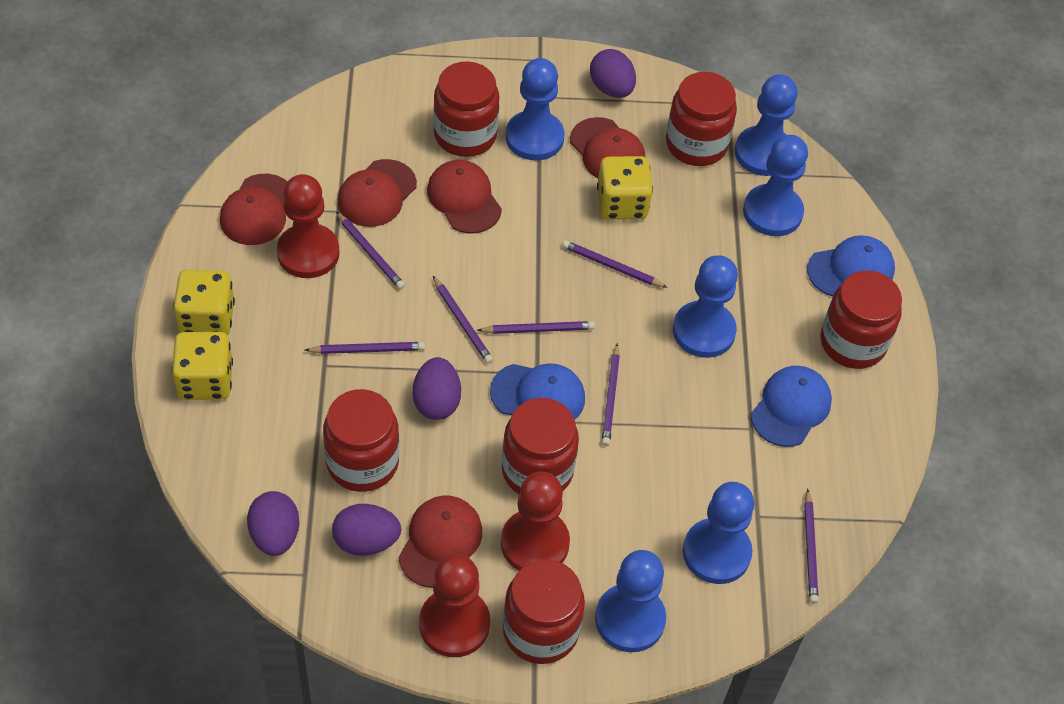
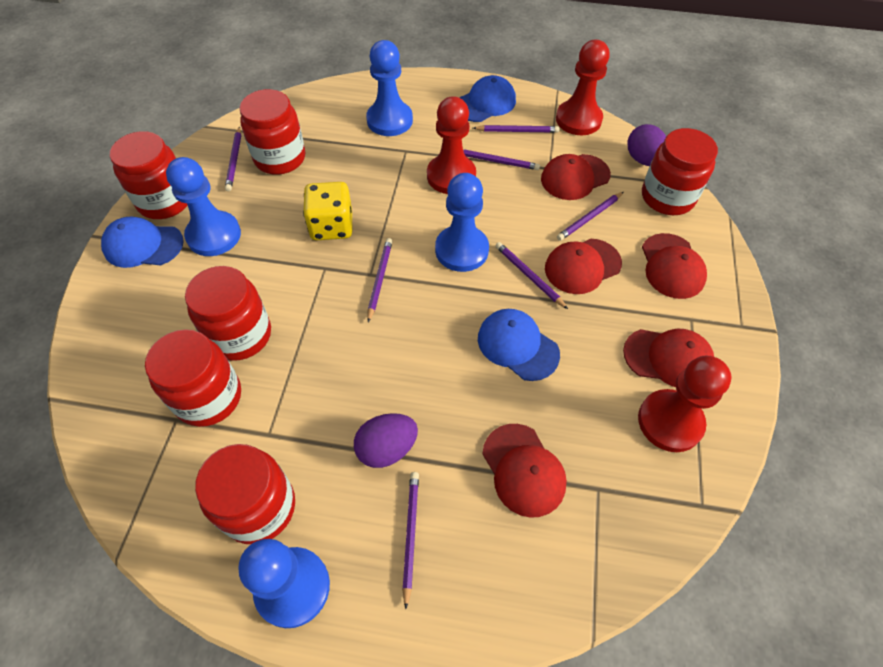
blue pawn: [506,58,564,161] [595,550,666,652] [673,255,738,358] [683,482,754,584] [735,74,798,176] [743,135,808,236] = 6 -> [166,157,241,256] [238,539,330,628] [366,40,413,136] [435,173,489,272] = 4
purple egg: [247,491,299,556] [332,504,401,556] [413,357,461,420] [590,49,636,98] = 4 -> [354,413,418,468] [627,124,666,166] = 2
yellow dice: [172,332,233,400] [173,269,235,335] [597,156,653,220] = 3 -> [303,182,353,240] = 1

